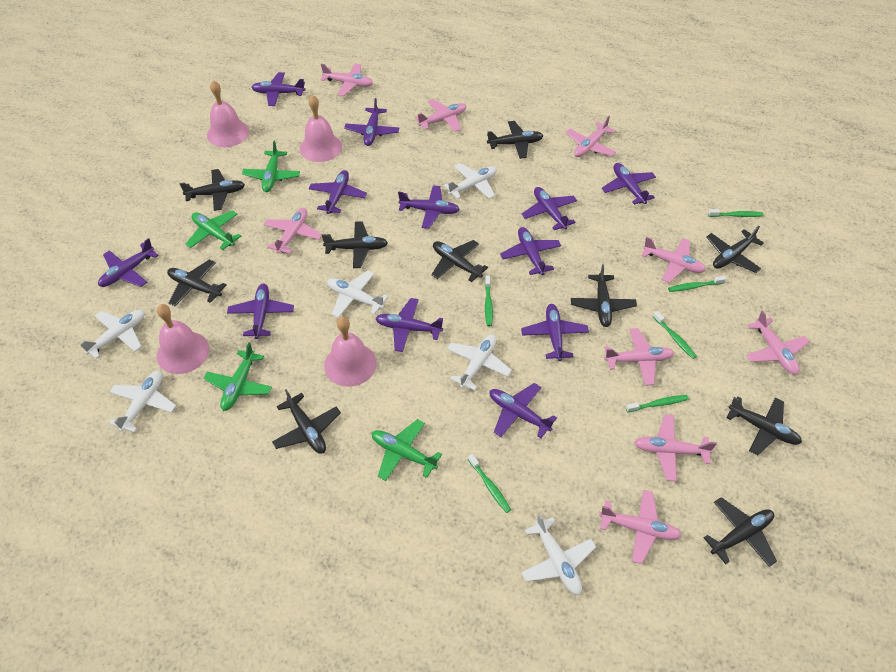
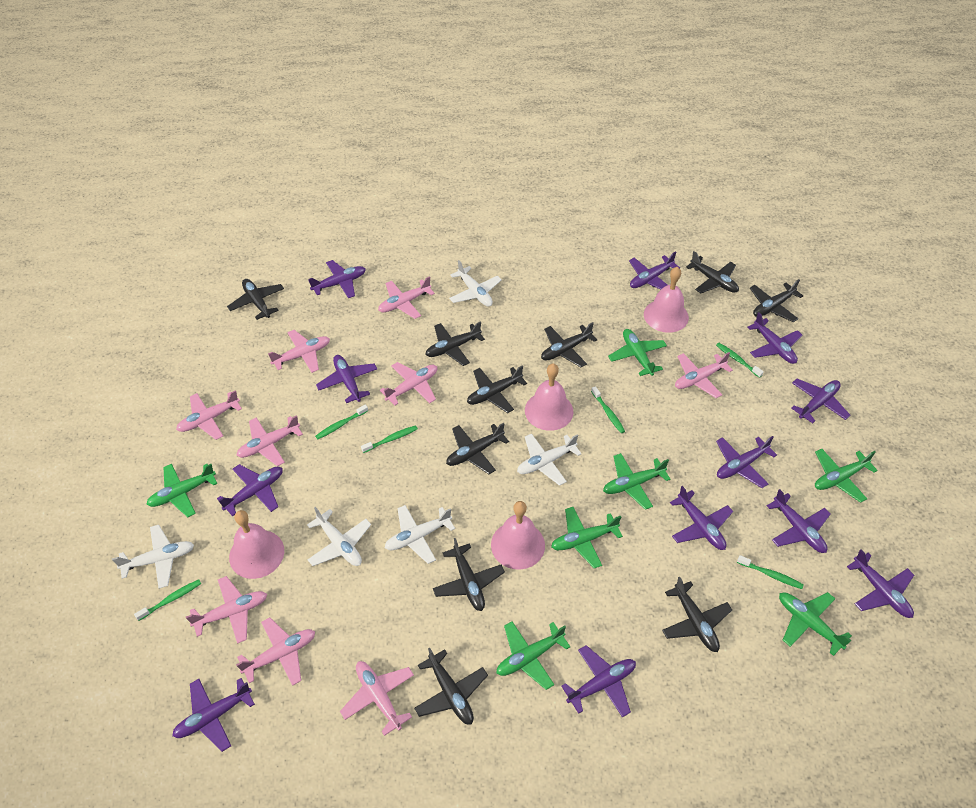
green plane: [185,210,241,250] [203,342,272,411] [242,141,300,192] [372,419,442,481] = 4 -> [146,464,218,517] [496,621,570,690] [551,507,623,568] [603,453,671,510] [608,329,667,376] [779,592,852,656] [815,449,878,503] = 7
white plane: [80,310,145,359] [109,370,176,433] [327,270,388,318] [444,163,497,199] [447,334,512,391] [521,514,596,595] = 6 -> [112,525,194,589] [307,507,371,566] [385,505,455,564] [449,260,502,307] [517,433,582,486] = 5

